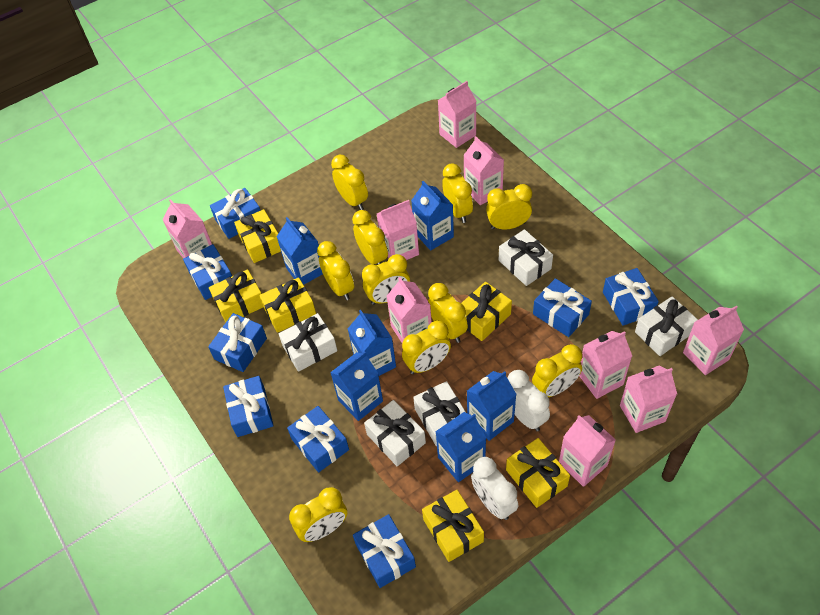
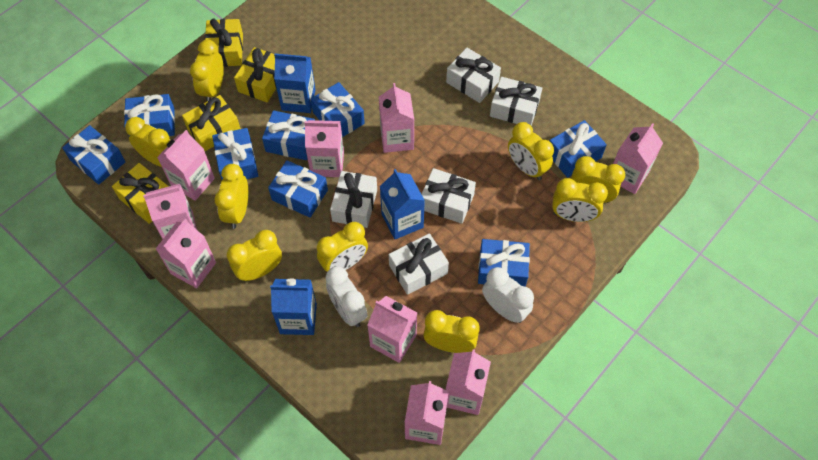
blue carton: [277,217,323,285] [330,351,383,421] [348,310,396,376] [411,181,454,250] [435,412,486,482] [467,371,517,441] = 6 -> [270,279,317,335] [274,54,316,113] [380,169,425,239] = 3
yellow clock: [289,487,347,542] [317,241,354,300] [331,155,368,210] [352,210,388,265] [362,254,410,305] [402,321,451,374] [428,283,468,343] [442,163,473,223] [486,184,532,230] [532,344,583,397] = 10 -> [125,117,171,167] [190,40,224,101] [214,164,248,229] [227,230,282,281] [317,222,368,273] [423,310,480,353] [508,122,554,180] [552,178,608,222] [571,156,625,203] = 9
yellow gift: [209,269,263,322] [234,209,281,263] [259,277,316,333] [422,490,484,562] [461,282,512,341] [506,438,570,508] = 6 -> [112,163,169,224] [182,95,241,151] [205,19,243,67] [234,47,277,102] = 4

